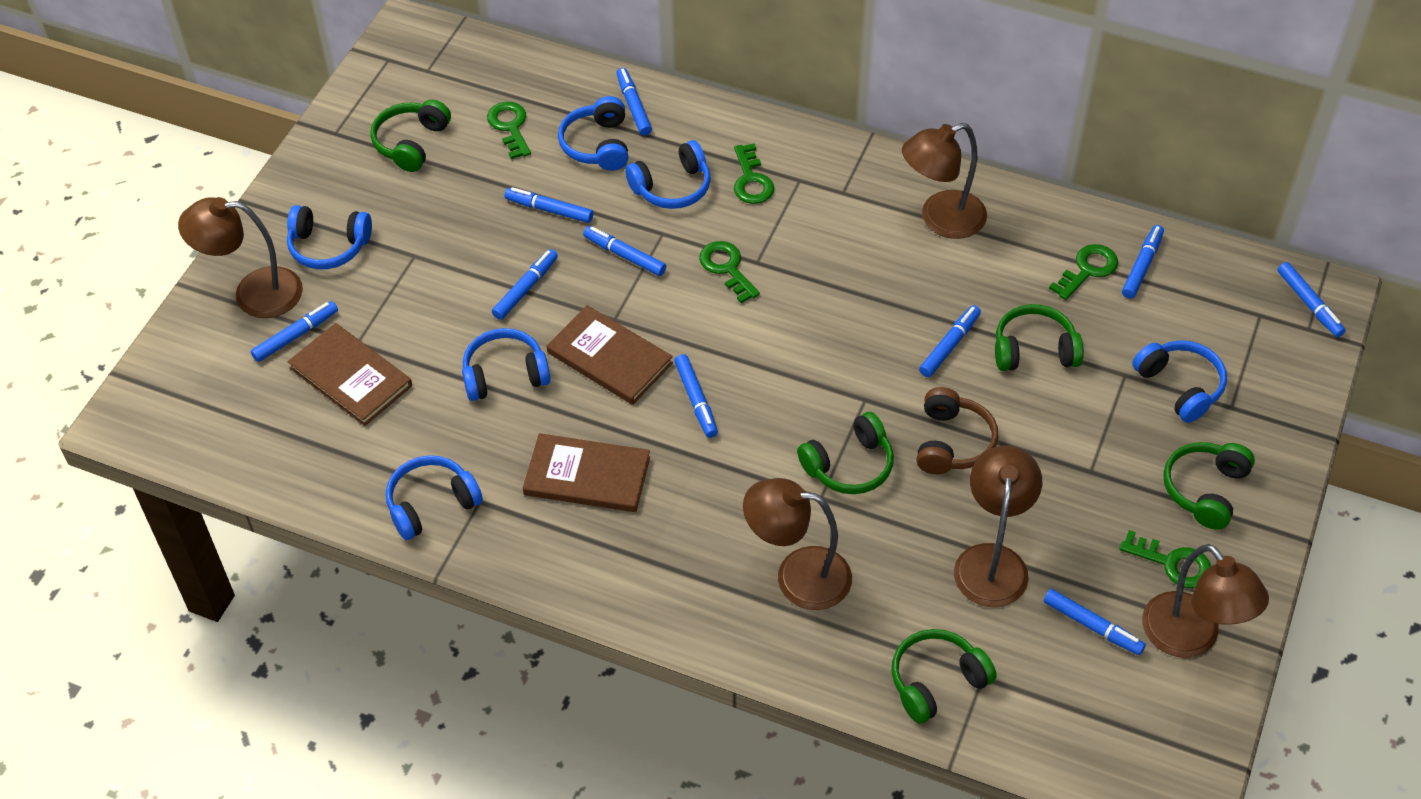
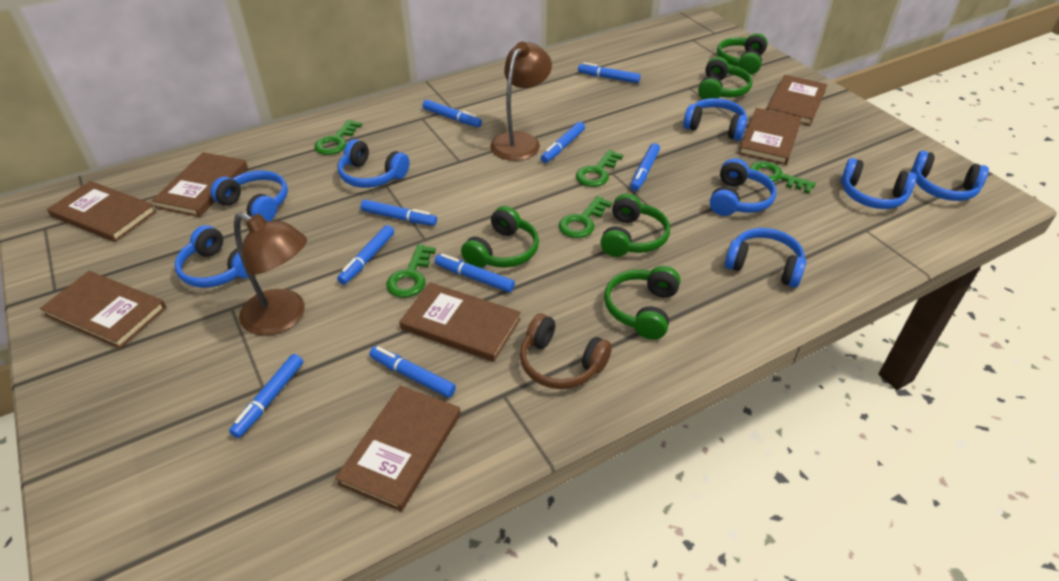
blue headphones: [287,205,372,269] [386,455,483,540] [462,328,551,401] [558,96,628,171] [625,140,711,209] [1132,340,1227,423] = 6 -> [175,225,249,288] [210,170,288,221] [338,139,409,188] [683,98,747,141] [710,158,776,216] [725,228,806,288] [841,158,917,209] [911,151,989,201] = 8
blue marker: [251,301,338,362] [492,249,558,320] [505,187,593,223] [583,226,666,276] [616,68,652,136] [674,354,718,438] [919,305,981,377] [1044,589,1146,655] [1122,225,1164,299] [1277,262,1346,337] = 10 -> [229,354,303,438] [337,225,394,285] [361,200,437,226] [369,346,456,398] [423,100,482,127] [435,254,515,292] [541,122,585,163] [578,62,640,83] [630,143,660,191] = 9
brown book: [288,323,412,426] [523,433,650,512] [547,305,673,405] = 3 -> [40,271,166,349] [47,181,156,242] [152,152,248,217] [335,386,461,512] [399,282,521,362] [738,108,802,165] [766,75,827,126] = 7
brown lamp: [178,197,303,318] [743,478,852,610] [902,123,987,239] [954,446,1042,607] [1142,544,1269,658] = 5 -> [234,212,307,336] [490,42,552,161] = 2

